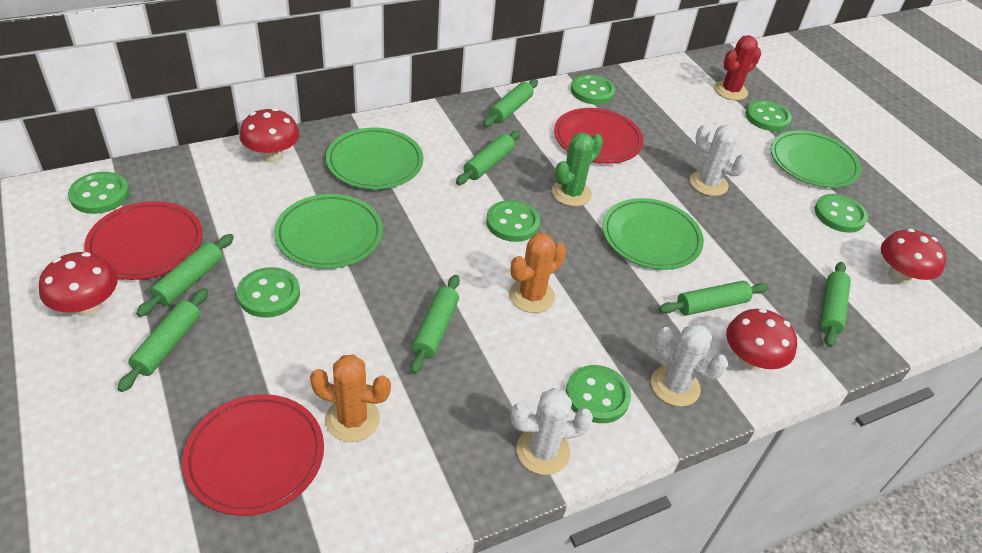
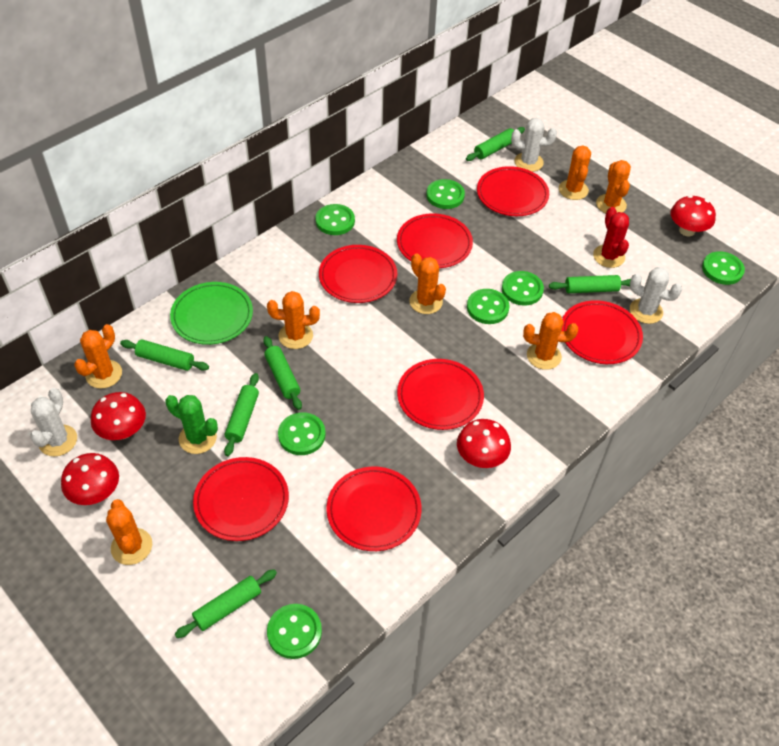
green plate: [274,194,383,269] [326,127,423,189] [602,198,704,270] [771,130,861,188] = 4 -> [170,282,253,345] = 1
green rolling pin: [117,288,208,392] [136,234,234,317] [410,275,460,374] [456,130,521,185] [483,79,538,127] [659,281,769,316] [820,262,851,347] = 7 -> [120,339,209,371] [175,569,277,638] [224,373,259,456] [263,336,302,410] [466,127,525,161] [549,275,631,293] = 6
orange cactus: [310,355,391,442] [509,233,566,313] = 2 -> [74,324,122,389] [106,499,152,565] [267,291,320,349] [409,253,446,314] [523,312,578,370] [559,145,591,200] [596,160,631,213] = 7
red plate: [84,201,203,280] [182,394,324,516] [554,108,644,164] = 3 -> [193,457,289,541] [319,245,397,303] [326,467,422,551] [397,213,473,268] [397,359,484,430] [477,166,549,216] [562,300,643,364] = 7

